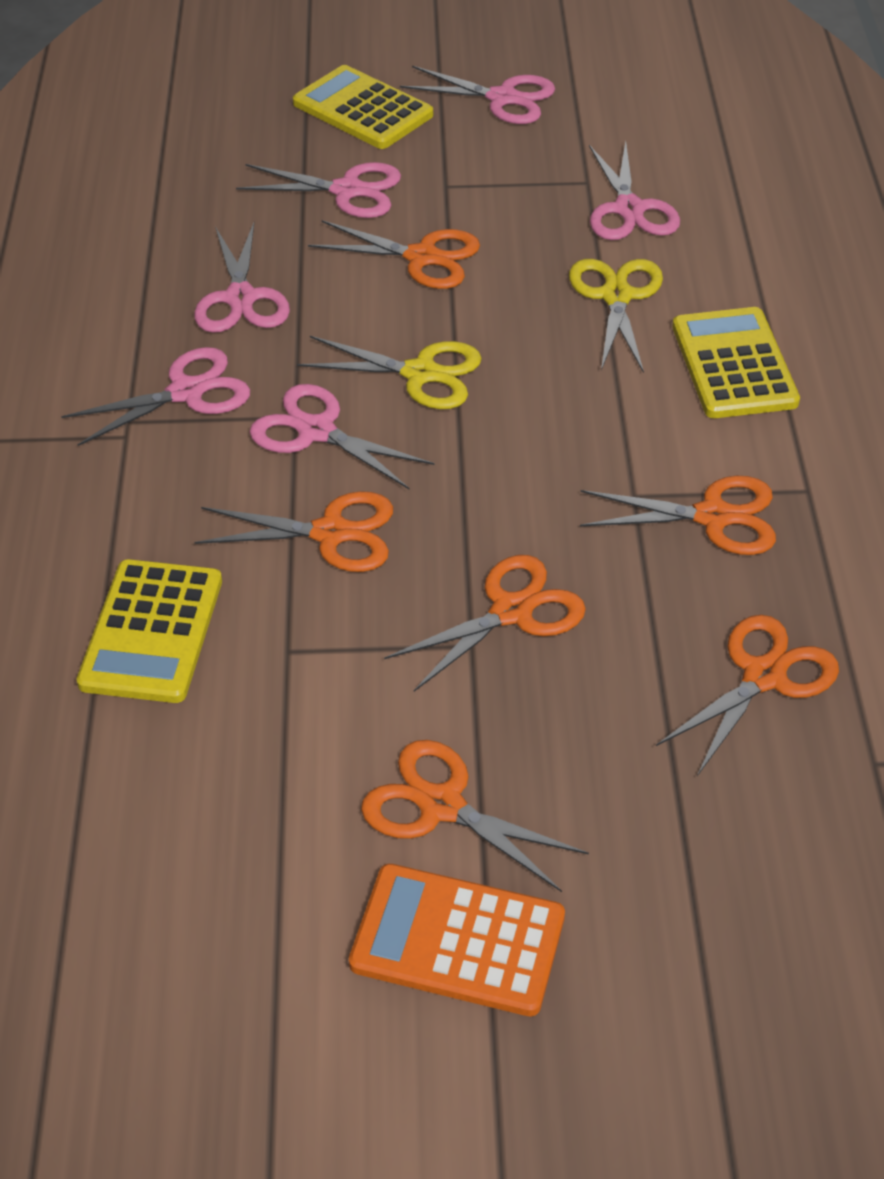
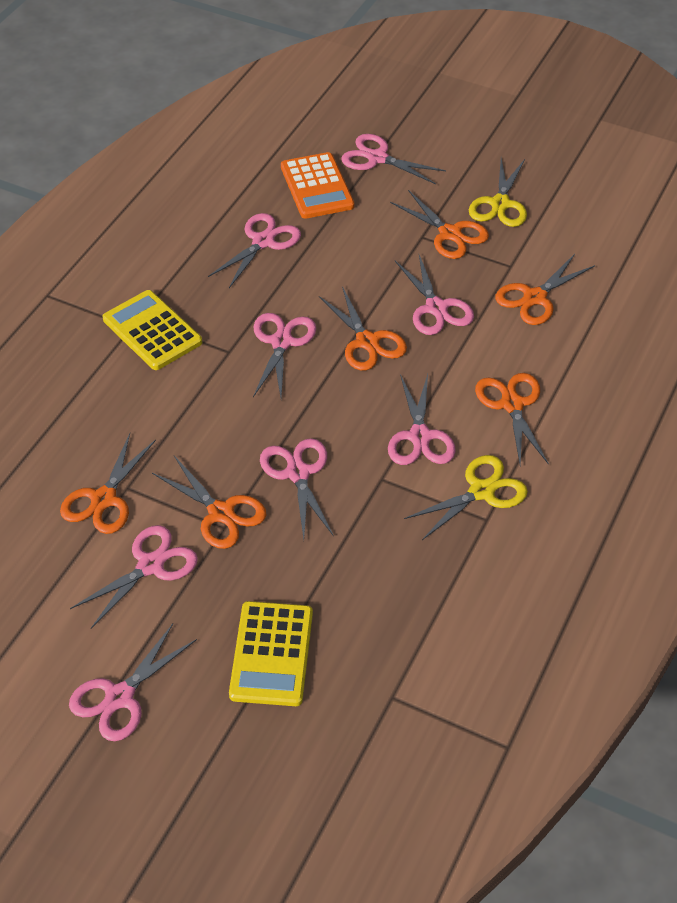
pink scissors: [61,347,250,446] [194,223,290,333] [236,162,401,218] [249,384,435,490] [400,66,555,124] [589,141,680,240] = 6 -> [69,624,197,741] [70,525,198,629] [208,213,301,288] [253,313,316,397] [260,438,334,539] [341,134,446,184] [388,374,456,465] [395,255,474,335] = 8
yellow calculator: [76,559,222,703] [293,65,433,149] [672,307,800,418] = 3 -> [102,290,202,370] [229,601,313,706] = 2

